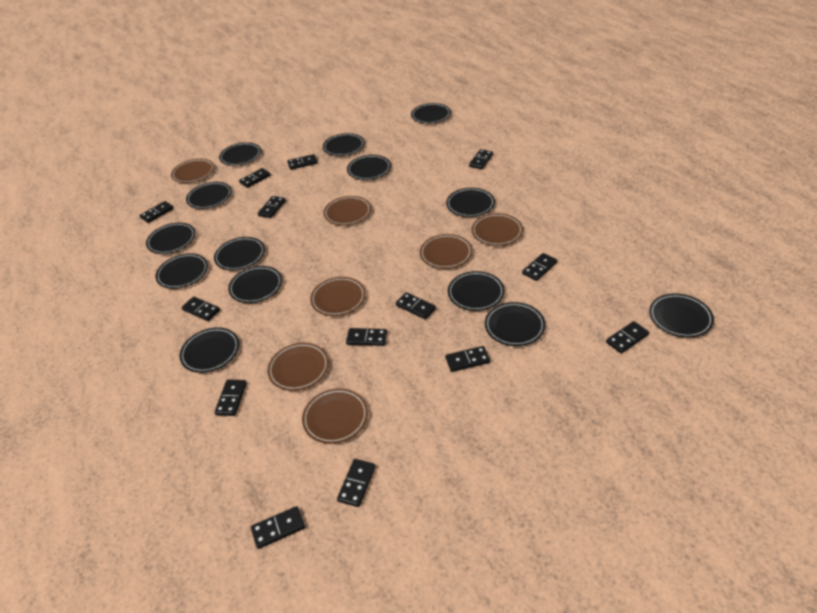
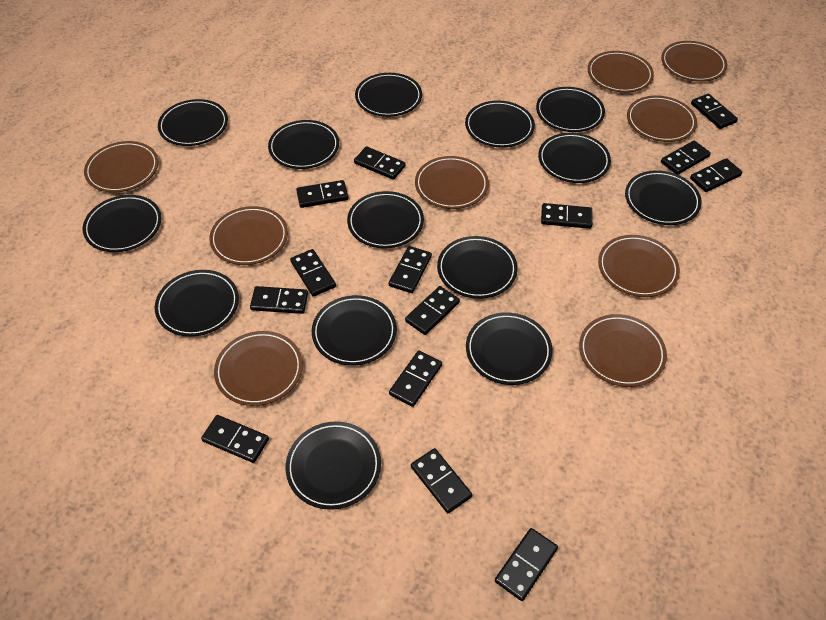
brown plate: [171,159,215,183] [267,343,329,391] [302,388,368,444] [310,277,366,316] [324,196,371,225] [420,234,472,269] [471,213,523,246] = 7 -> [84,141,158,192] [209,206,288,265] [214,331,303,406] [415,156,489,209] [579,314,667,387] [588,51,654,93] [598,235,680,297] [627,96,697,142] [661,41,727,82] = 9

